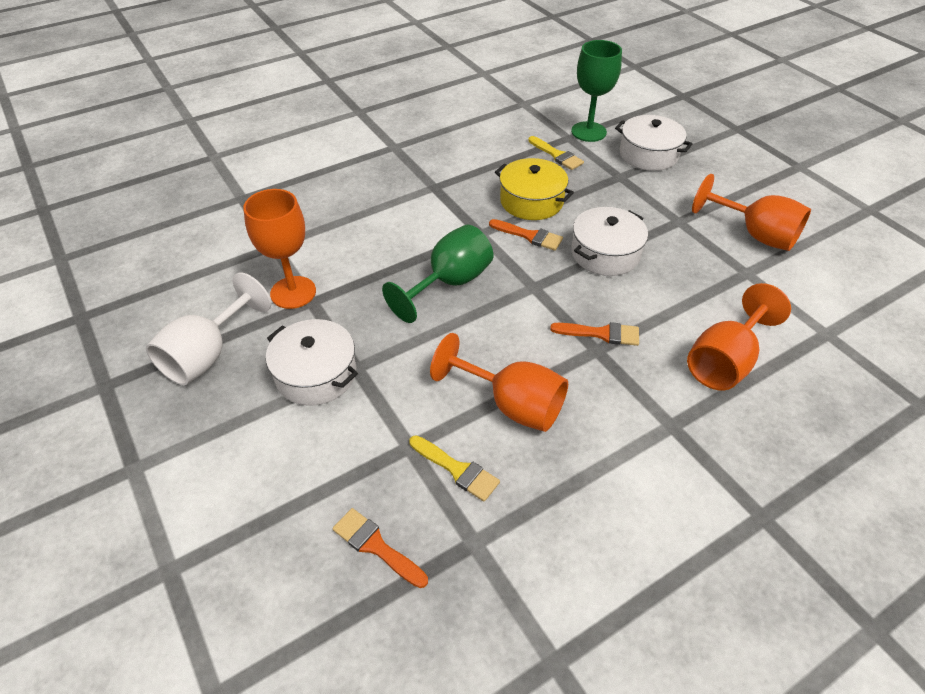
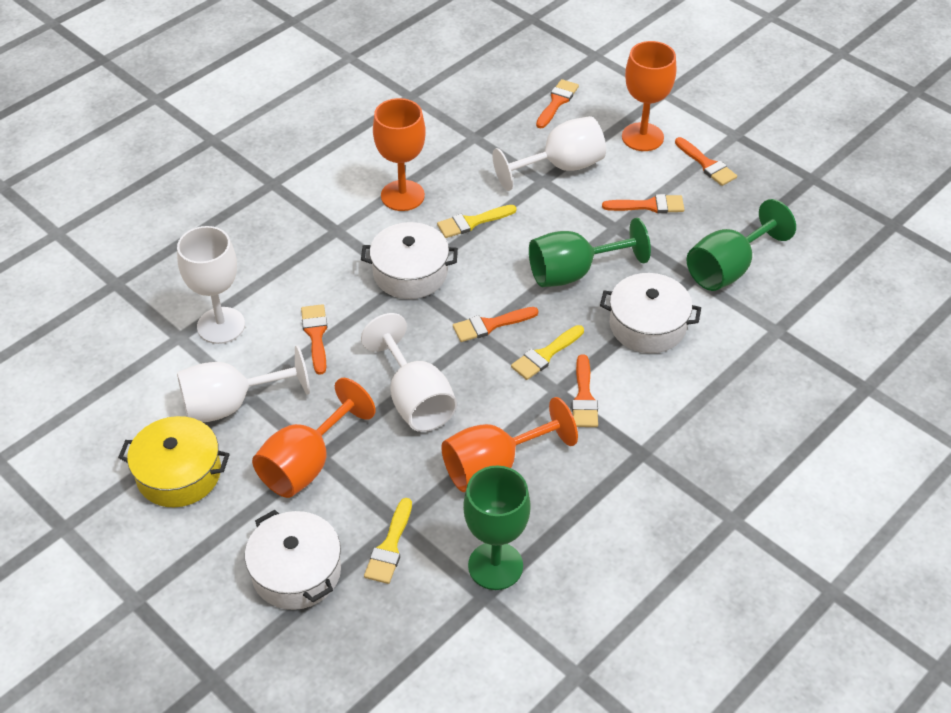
green goblet: [382,225,493,323] [571,40,622,142] = 2 -> [463,465,531,590] [529,218,651,287] [687,199,796,291] = 3
orange brush: [333,508,428,588] [489,219,563,251] [550,322,639,346] = 3 -> [301,304,328,375] [453,307,539,342] [536,79,579,129] [572,354,598,427] [602,194,684,213] [675,137,737,186] = 6
white goblet: [146,272,271,385] = 1 -> [177,226,245,344] [177,345,310,422] [361,313,457,432] [492,116,606,191] = 4
yellow brush: [409,435,500,502] [528,136,584,170] = 2 -> [364,498,412,584] [437,205,516,238] [511,325,584,380] = 3

